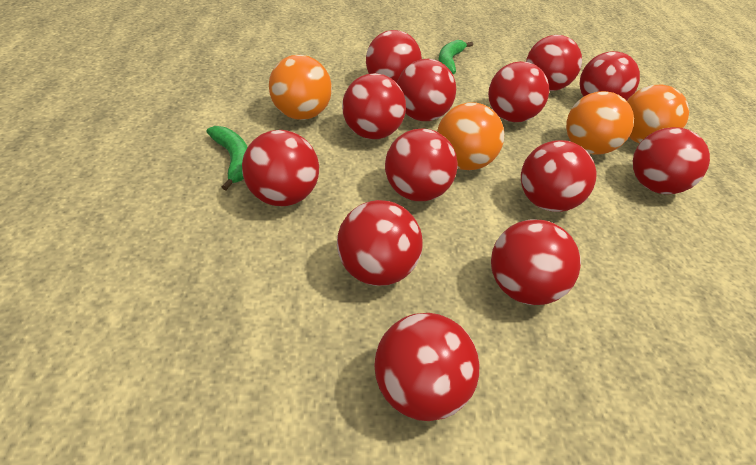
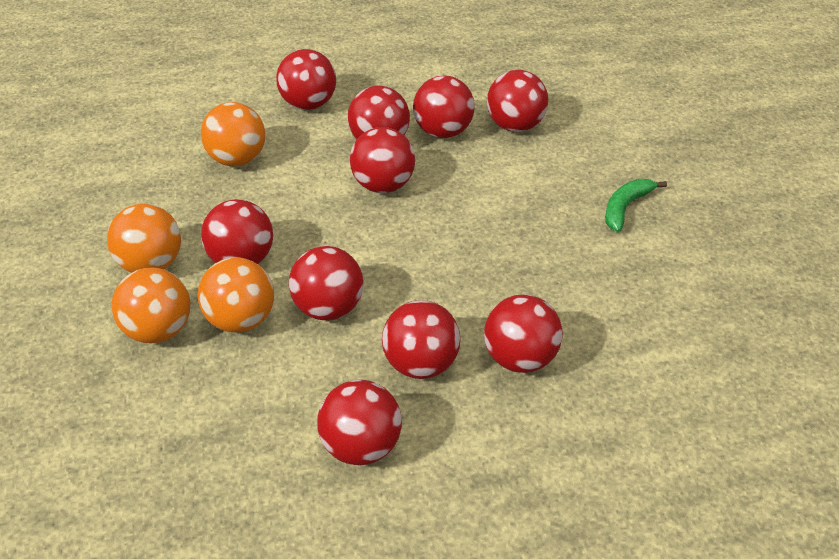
green banana: [206,126,248,190] [438,40,473,74] = 2 -> [605,179,667,232] = 1
red ball: [242,130,319,206] [337,200,423,286] [342,73,406,139] [366,30,422,83] [374,313,479,421] [385,128,458,201] [397,59,456,121] [488,61,549,122] [491,219,581,305] [521,140,597,212] [526,35,582,91] [579,51,640,101] [633,127,710,194] = 13 -> [201,199,273,264] [276,49,336,110] [289,246,363,320] [317,380,402,465] [348,86,410,139] [350,127,415,193] [382,300,460,379] [413,75,475,138] [484,295,562,373] [487,70,548,132] = 10

